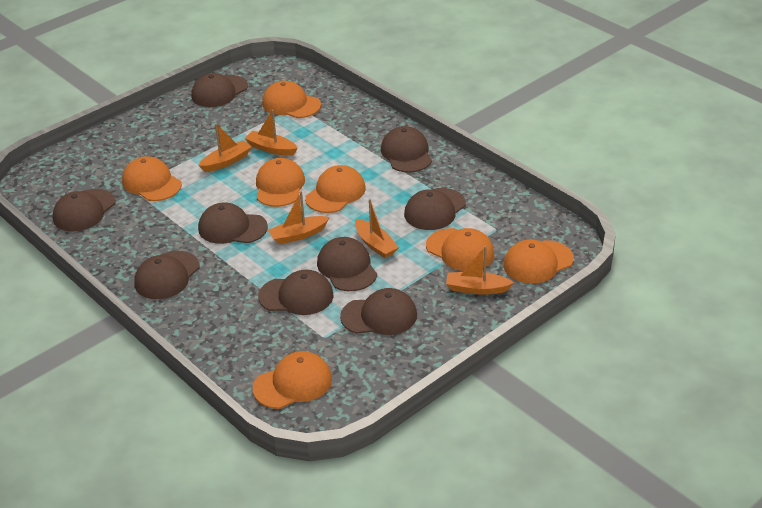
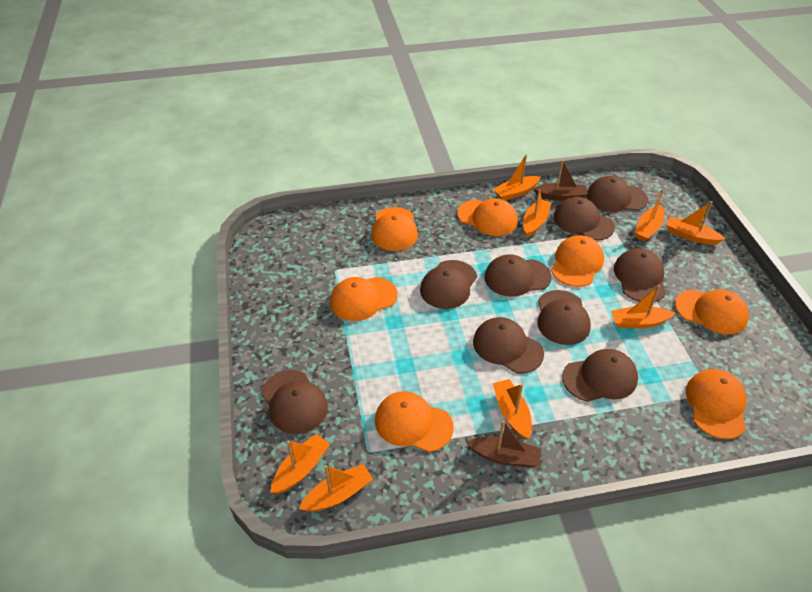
brown boat: none = 0 -> [466,420,541,468] [533,160,588,201] = 2
orange boat: [198,123,252,172] [244,110,298,156] [268,191,330,244] [355,199,399,258] [446,246,514,295] = 5 -> [271,434,330,494] [299,464,373,512] [493,154,540,200] [493,379,532,440] [523,189,552,237] [611,285,675,328] [634,189,665,241] [666,201,725,245] = 8

